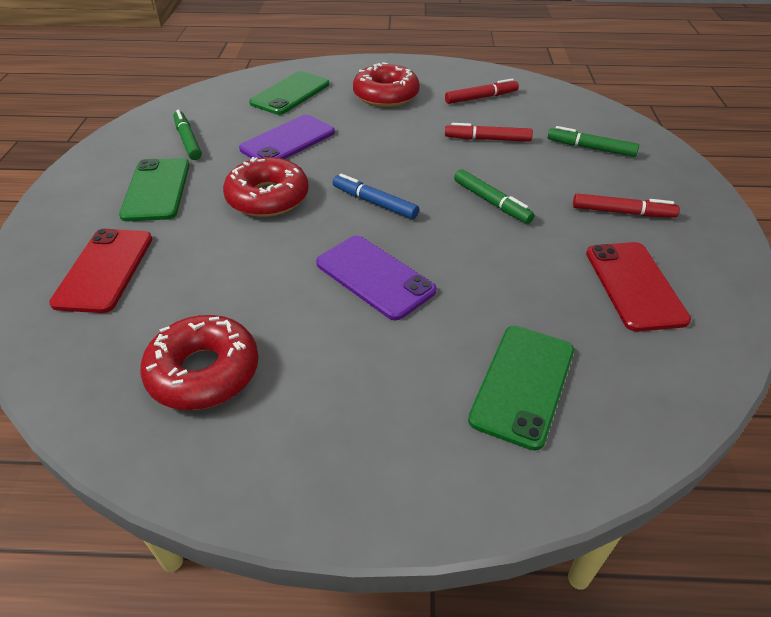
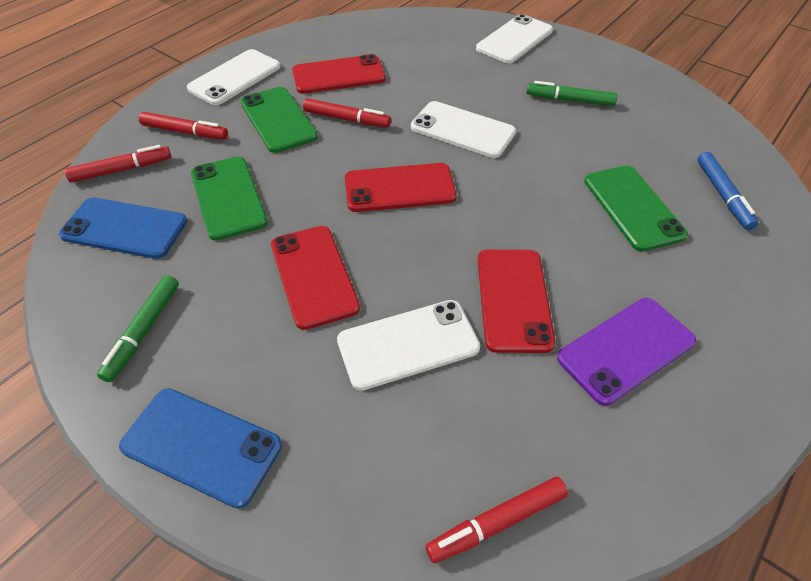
blue phone: none = 0 -> [59,198,187,259] [119,388,282,509] = 2
green marker: [173,110,202,160] [454,169,534,224] [548,126,639,157] = 3 -> [97,275,179,382] [526,81,618,106] = 2
purple phone: [239,115,335,159] [316,236,436,320] = 2 -> [557,298,696,406] = 1
red donut: [140,315,259,410] [223,157,309,217] [353,62,420,107] = 3 -> none = 0
red marker: [445,78,519,104] [445,123,533,142] [573,193,680,218] = 3 -> [65,145,171,183] [139,112,228,140] [303,98,391,128] [426,477,568,563] = 4
red phone: [49,229,152,313] [586,242,691,332] = 2 -> [271,226,360,330] [292,54,386,94] [345,163,456,212] [478,250,555,353] = 4
white phone: none = 0 -> [187,49,281,105] [337,300,480,391] [411,101,516,158] [476,14,553,63] = 4

